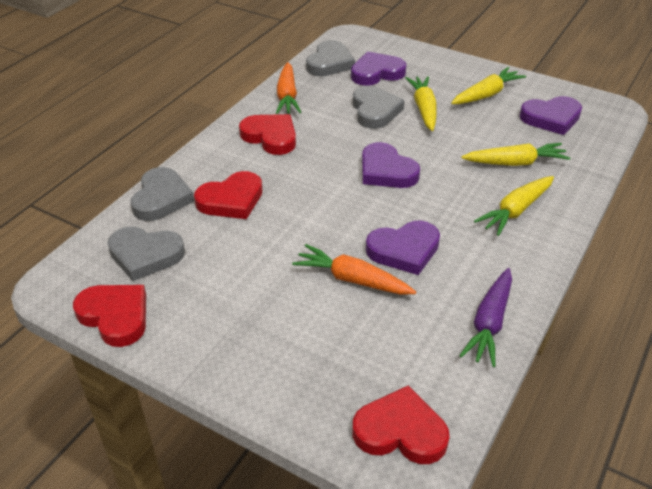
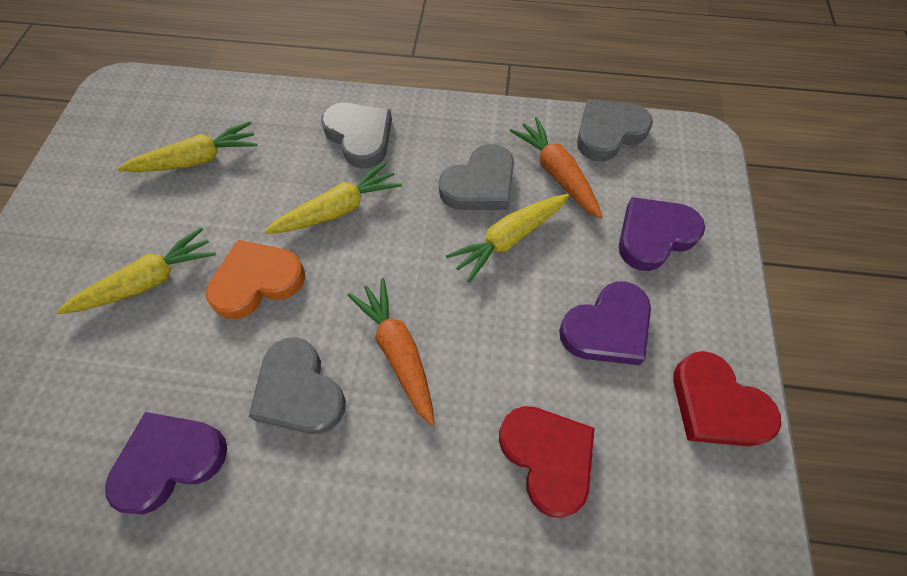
orange heart: none = 0 -> [206,240,305,319] = 1
purple carrot: [459,268,512,367] = 1 -> none = 0
purple heart: [351,51,407,86] [362,142,420,188] [366,220,440,275] [520,96,582,135] = 4 -> [105,412,227,514] [559,281,651,365] [619,197,705,271] = 3
red heart: [73,285,146,347] [194,171,263,219] [239,114,296,155] [352,386,450,464] = 4 -> [499,406,595,518] [673,351,781,447] = 2

